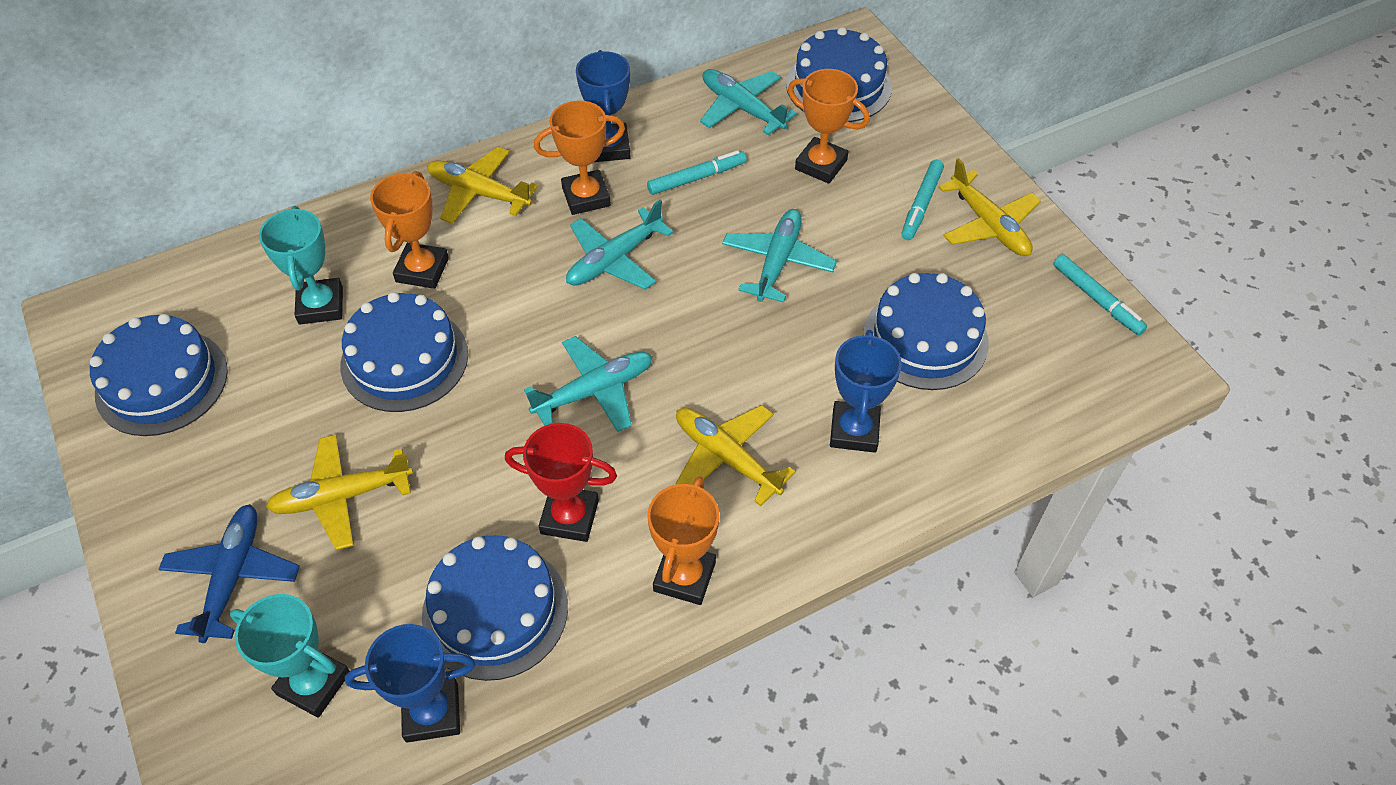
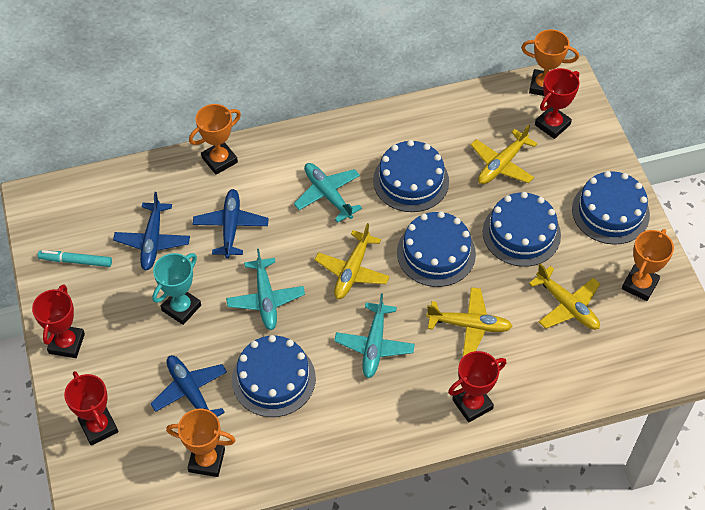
blue plane: [159,504,300,643] = 1 -> [113,192,190,270] [150,355,227,417] [193,189,269,258] = 3
blue trophy: [345,624,476,743] [576,50,631,162] [830,330,902,453] = 3 -> none = 0
red trophy: [505,423,617,542] = 1 -> [32,284,85,358] [64,371,118,446] [448,351,506,423] [535,68,580,139] = 4
turquoise marker: [647,150,747,195] [901,160,944,240] [1053,254,1147,335] = 3 -> [38,250,112,267] = 1
turquoise plane: [524,336,653,432] [566,200,674,290] [700,69,797,135] [722,209,837,302] = 4 -> [226,249,305,330] [294,163,362,223] [334,293,415,378] = 3
turquoise trophy: [230,594,350,718] [259,206,343,325] = 2 -> [152,253,201,325] = 1

